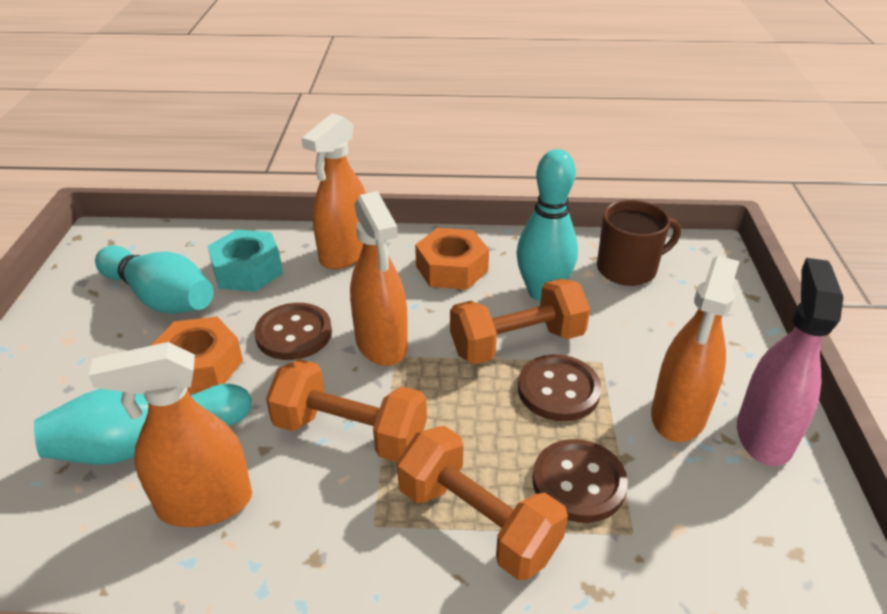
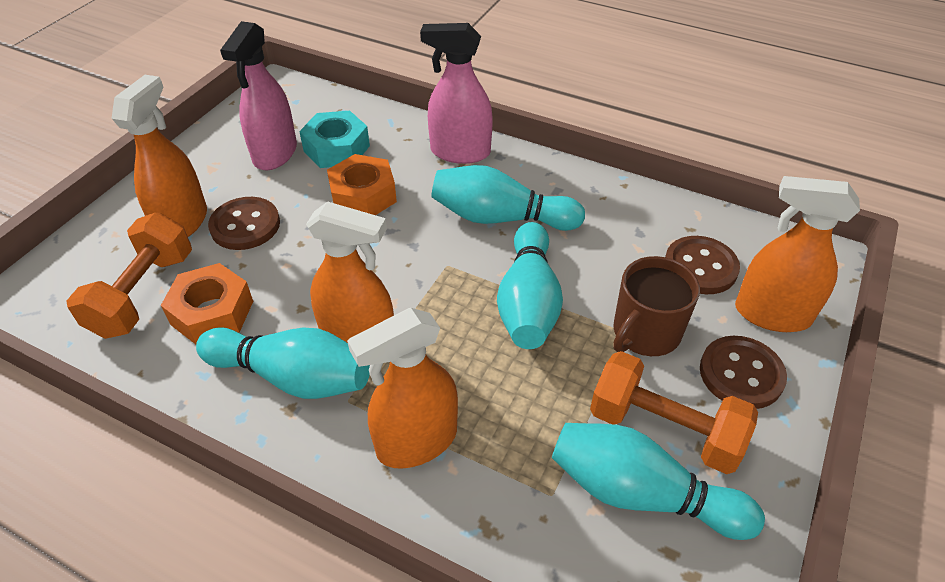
orange dumbbell: [266,359,427,462] [397,426,568,580] [450,279,590,364] = 3 -> [66,212,192,339] [590,351,758,474] = 2
pink spray bottle: [737,258,843,466] = 1 -> [220,21,297,170] [420,23,493,164] = 2
turquoise bowling pin: [34,384,252,465] [95,245,214,314] [516,149,578,301] = 3 -> [196,328,370,399] [431,165,585,231] [497,222,563,349] [552,423,765,540] = 4

